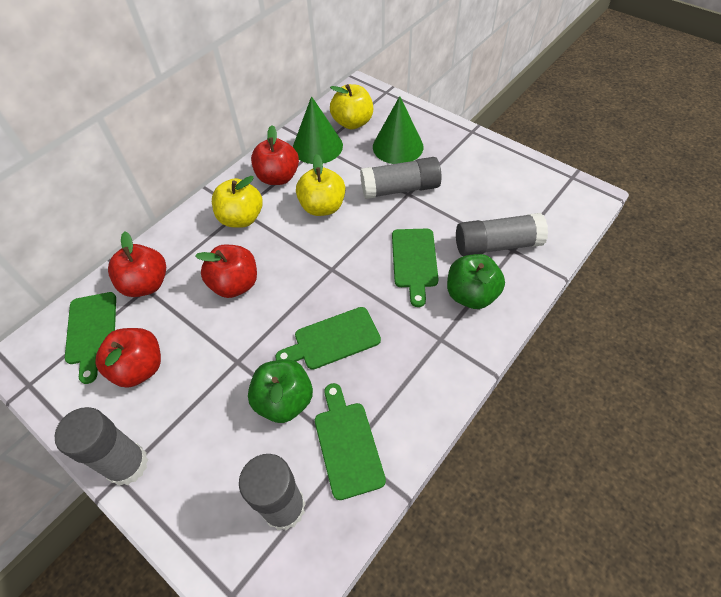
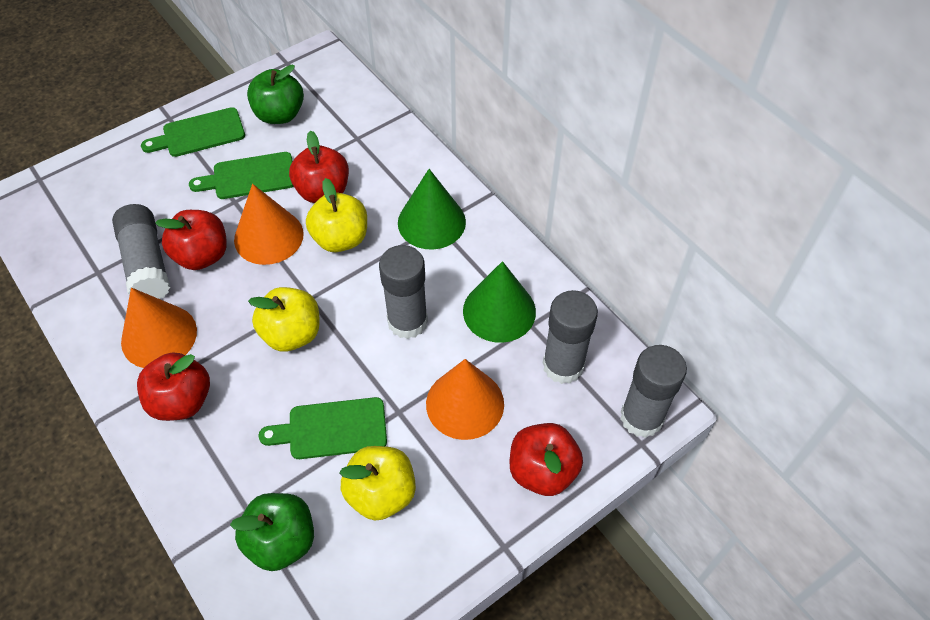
green cutting board: [65,292,116,384] [275,307,381,370] [315,383,386,500] [392,229,439,307] = 4 -> [141,107,245,157] [189,152,293,199] [259,397,387,459] = 3
orange cone: none = 0 -> [121,288,197,368] [234,184,304,265] [426,359,504,440] = 3

